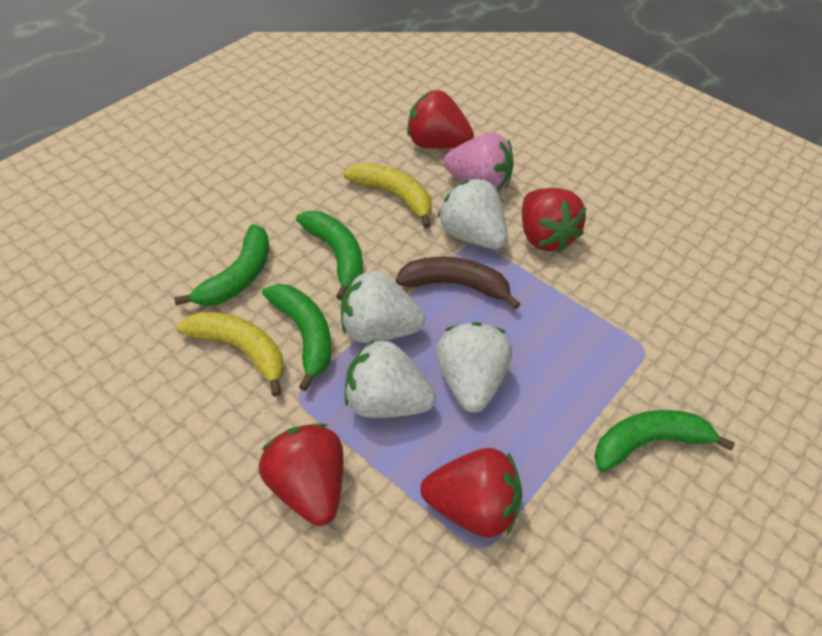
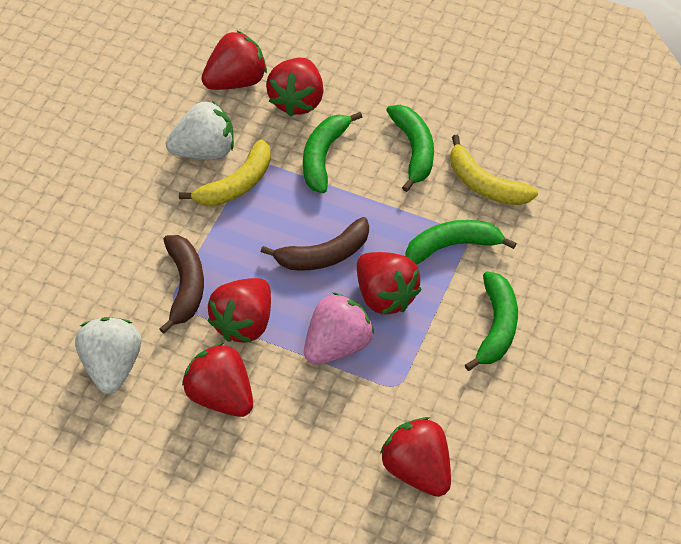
brown banana: [396,257,520,309] = 1 -> [160,235,204,334] [261,217,369,271] = 2
red strawberry: [259,423,344,526] [407,90,474,149] [420,448,522,538] [522,188,586,253] = 4 -> [182,343,253,417] [201,31,267,90] [207,278,271,343] [266,58,323,117] [357,252,422,315] [380,417,451,497] = 6
white strawberry: [341,270,425,343] [345,340,436,418] [436,322,512,413] [438,178,508,249] = 4 -> [75,317,141,394] [166,100,234,160] = 2

